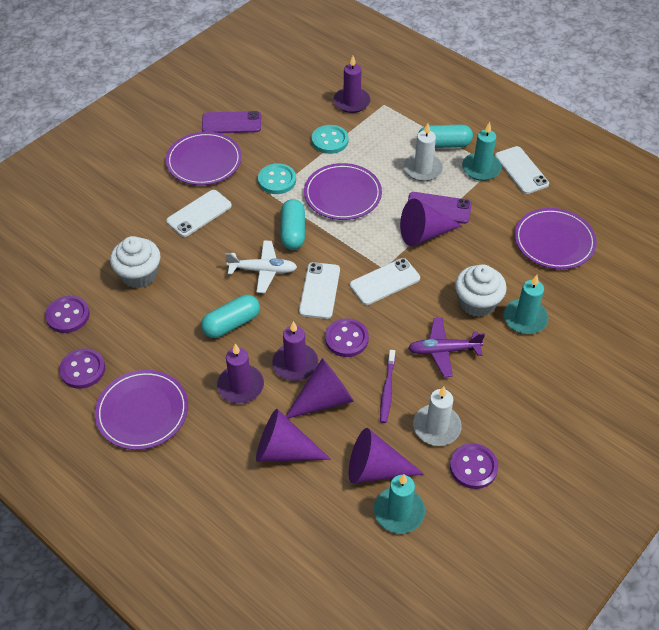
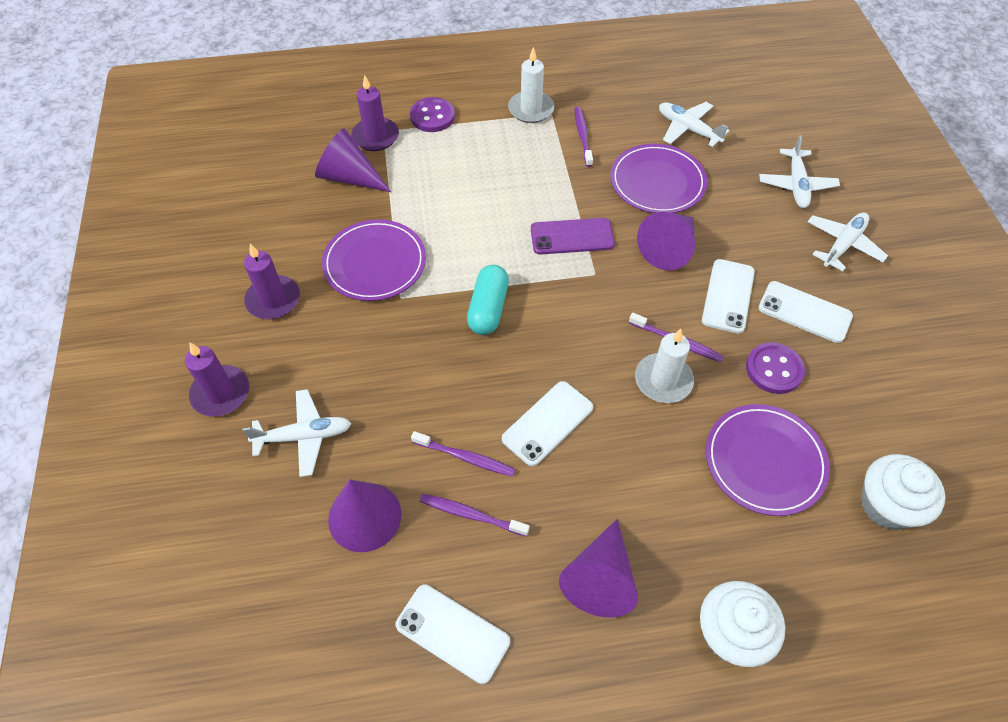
purple button: [45,296,90,333] [59,348,105,389] [325,318,369,357] [450,443,498,489] = 4 -> [410,97,455,132] [746,342,805,394] = 2
purple phone: [202,111,261,133] [408,192,472,224] = 2 -> [531,218,615,255] = 1
purple plane: [408,318,485,377] = 1 -> none = 0
purple plate: [95,370,188,450] [166,132,242,185] [304,163,382,220] [514,208,597,269] = 4 -> [322,219,426,301] [610,144,707,213] [706,404,830,516] = 3
purple toothbrush: [380,350,395,423] = 1 -> [411,431,515,477] [420,494,530,537] [574,107,593,167] [629,312,724,362] = 4
turquoise button: [258,163,296,194] [312,125,349,154] = 2 -> none = 0
turquoise candle: [374,474,425,533] [462,122,502,181] [504,275,548,334] = 3 -> none = 0
turquoise capsule: [201,295,260,338] [280,199,305,250] [419,125,473,148] = 3 -> [467,265,509,335] = 1
white plane: [225,240,297,293] = 1 -> [242,389,351,477] [659,102,730,147] [759,135,840,208] [808,212,888,271] = 4

